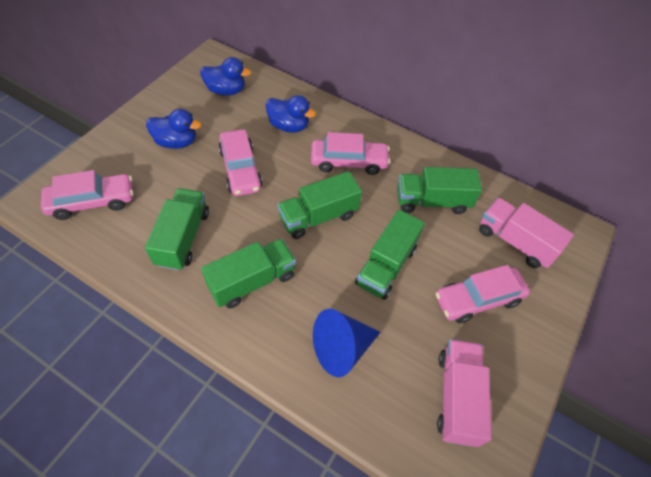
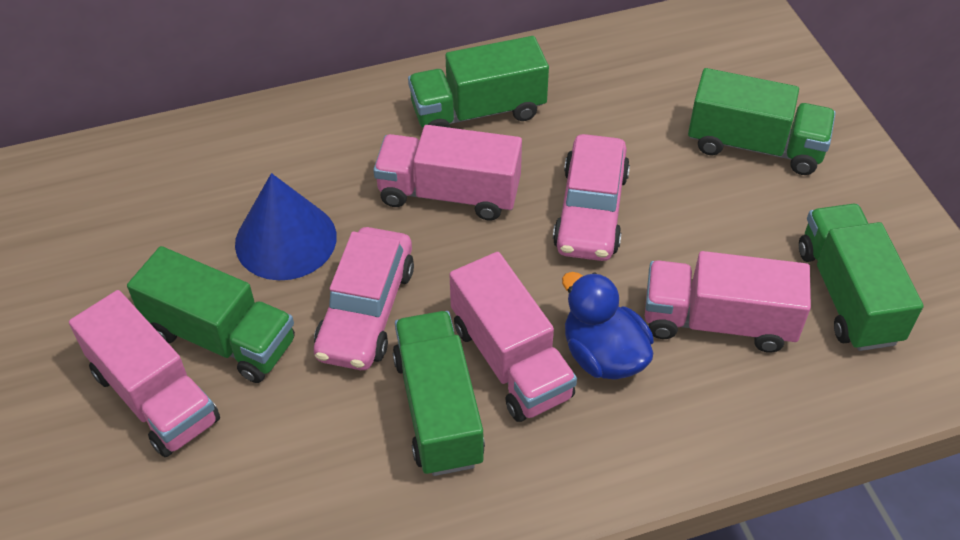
blue duck: [146,109,201,149] [200,57,251,96] [266,95,316,133] = 3 -> [562,272,654,380] = 1
pink car: [41,170,133,220] [218,129,263,196] [311,132,391,175] [436,265,530,323] = 4 -> [314,227,414,370] [553,134,630,261] = 2
pink truck: [437,339,492,447] [479,198,574,268] = 2 -> [69,290,220,457] [373,125,522,220] [449,252,577,422] [645,251,811,353] = 4

